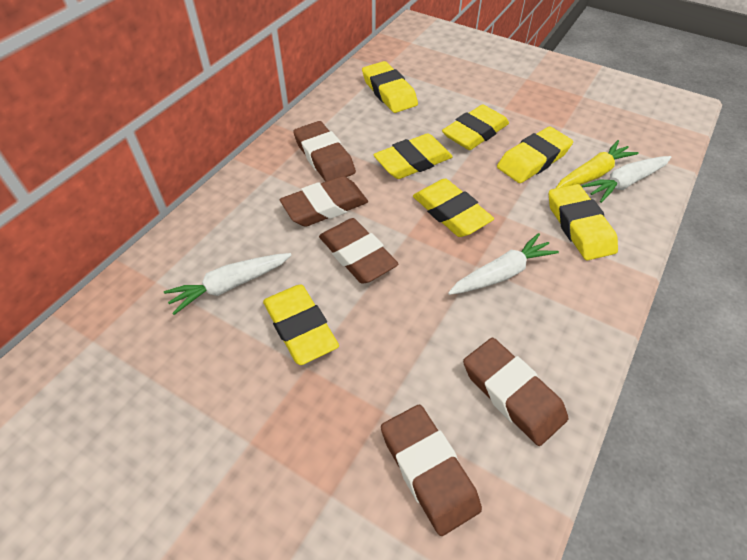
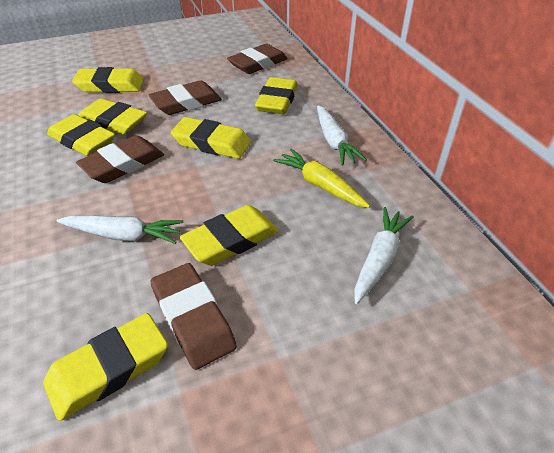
brown eraser: [280,176,368,227] [293,121,356,182] [319,218,398,284] [381,404,482,536] [463,338,568,446] = 5 -> [76,135,164,183] [149,80,222,115] [150,263,237,370] [227,44,288,74] = 4

